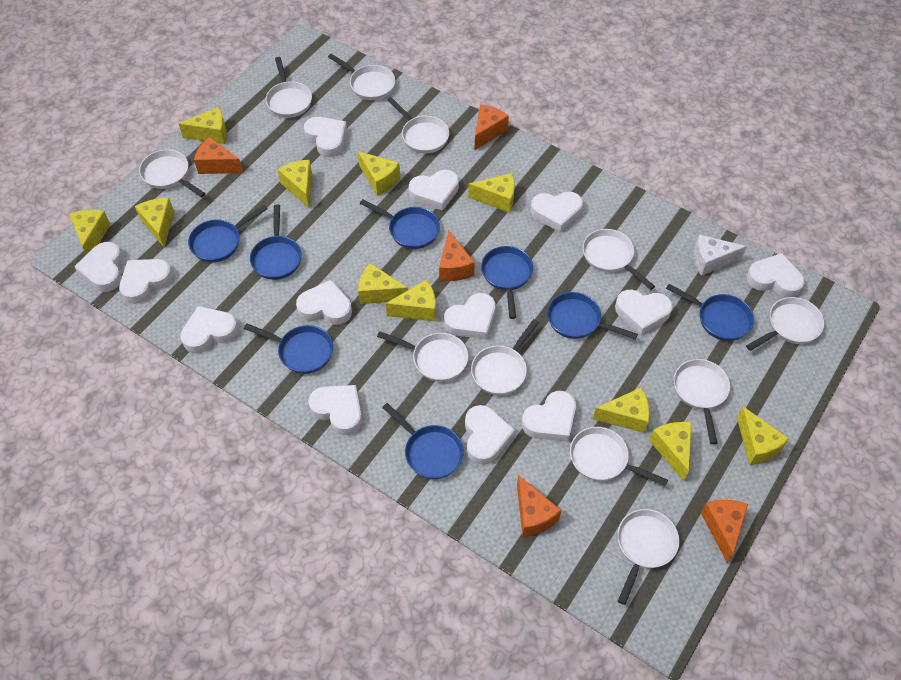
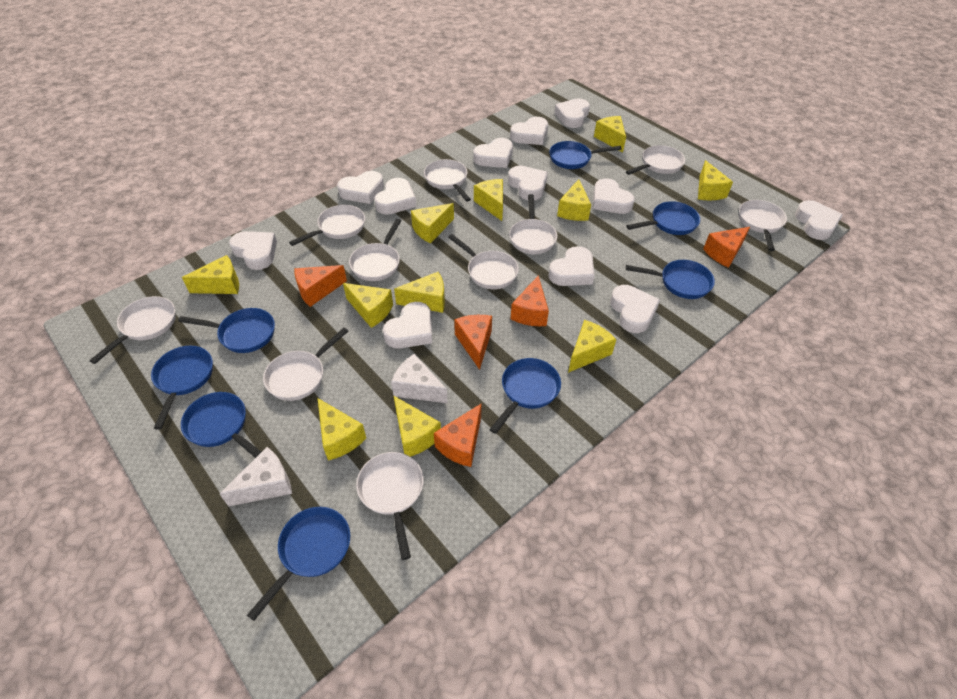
white cheese: [694,235,747,276] = 1 -> [220,447,292,507] [391,354,448,403] = 2
white heart: [74,242,123,292] [119,259,173,304] [180,306,238,353] [296,280,352,325] [304,117,347,157] [308,385,362,435] [409,170,459,211] [444,293,495,339] [465,405,515,465] [522,391,576,442] [531,191,583,233] [615,290,673,335] [747,253,804,298] = 13 -> [229,231,277,270] [337,171,384,204] [374,178,416,215] [383,302,432,348] [473,138,513,168] [508,166,548,201] [510,117,548,145] [548,246,595,286] [554,98,590,128] [593,178,635,214] [610,285,660,333] [795,200,843,240] = 12
white pan: [139,149,205,197] [266,57,312,118] [328,54,395,100] [377,331,468,382] [387,97,449,154] [471,319,539,395] [570,427,668,486] [583,229,655,290] [617,509,679,605] [674,359,730,444] [746,297,824,351] = 11 -> [89,296,176,364] [263,328,348,401] [289,205,365,246] [349,219,401,281] [356,452,424,560] [424,159,471,202] [448,234,519,289] [509,194,557,254] [626,145,685,175] [739,200,787,251] = 10

